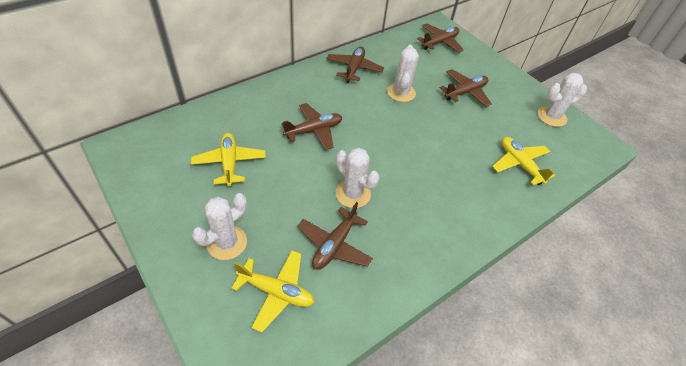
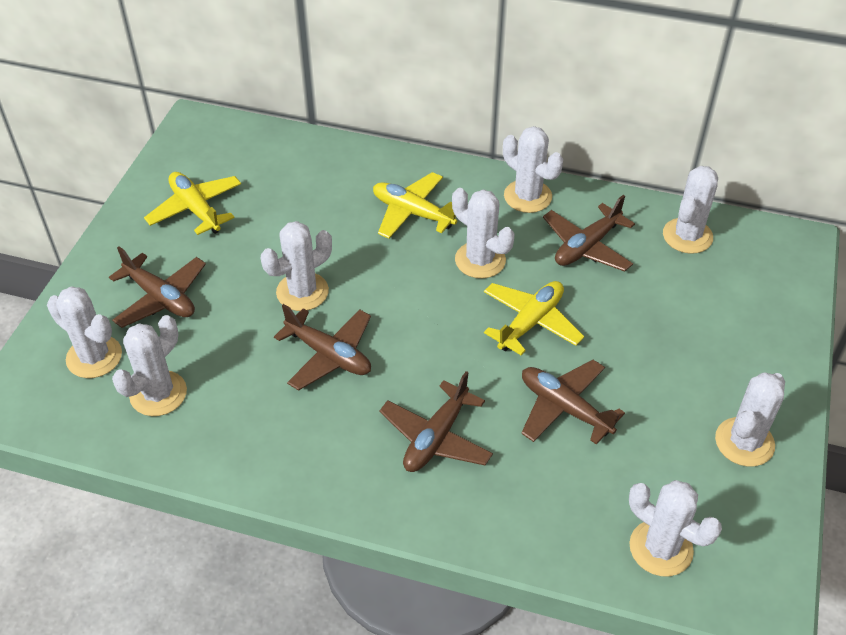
white cactus: [192,193,247,260] [335,148,379,208] [387,45,419,102] [537,73,587,127] = 4 -> [47,286,122,378] [112,315,187,416] [261,221,332,311] [452,188,515,279] [503,126,563,213] [629,480,722,576] [663,166,718,254] [715,372,785,467] = 8

